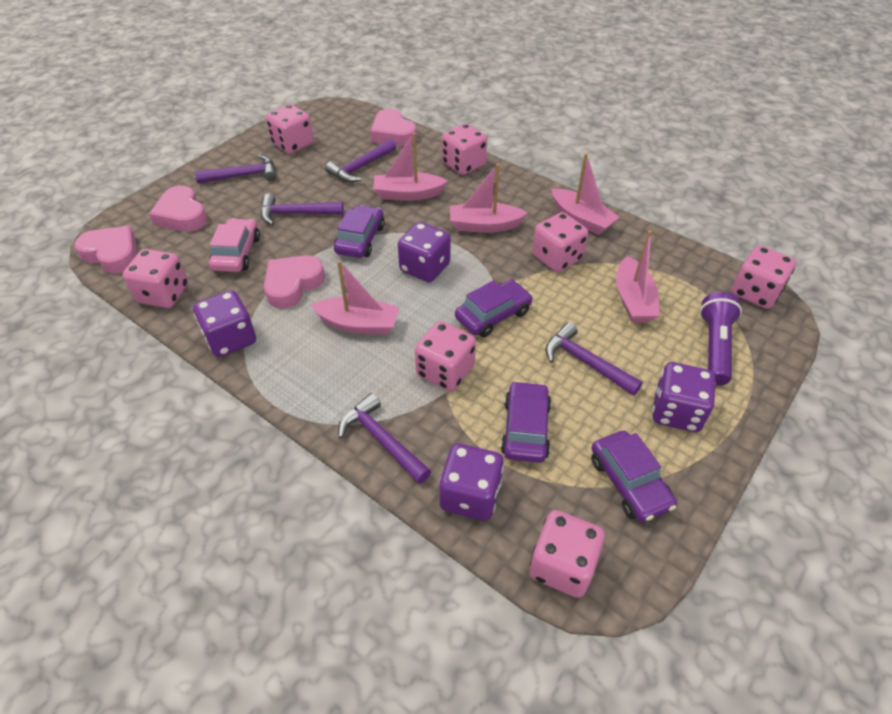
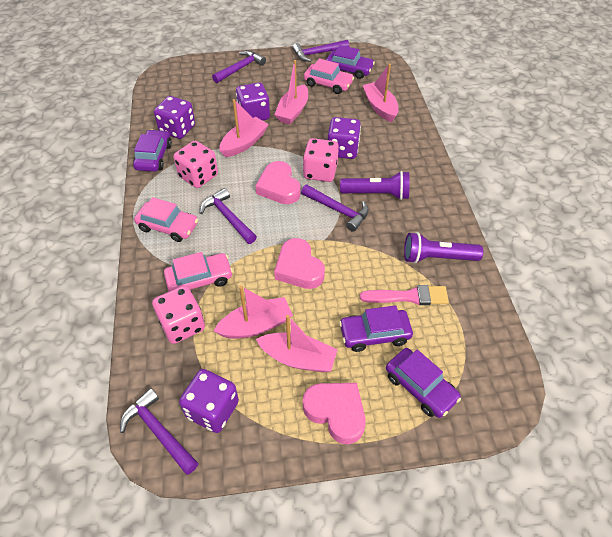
pink brush: none = 0 -> [360,285,449,305] = 1
pink car: [209,218,260,272] = 1 -> [134,197,198,242] [164,252,233,291] [304,58,354,94] = 3
pink dice: [123,249,188,308] [266,104,313,154] [415,321,476,391] [442,123,487,175] [529,510,605,598] [532,212,588,272] [732,245,796,309] = 7 -> [152,286,205,344] [174,141,218,188] [303,138,339,182] = 3
pink heart: [74,226,137,274] [149,186,207,232] [264,255,325,308] [371,109,417,146] = 4 -> [255,161,301,204] [274,238,325,289] [303,383,366,444] = 3
purple flashlight: [700,292,742,385] = 1 -> [340,171,410,200] [404,232,483,264] = 2

